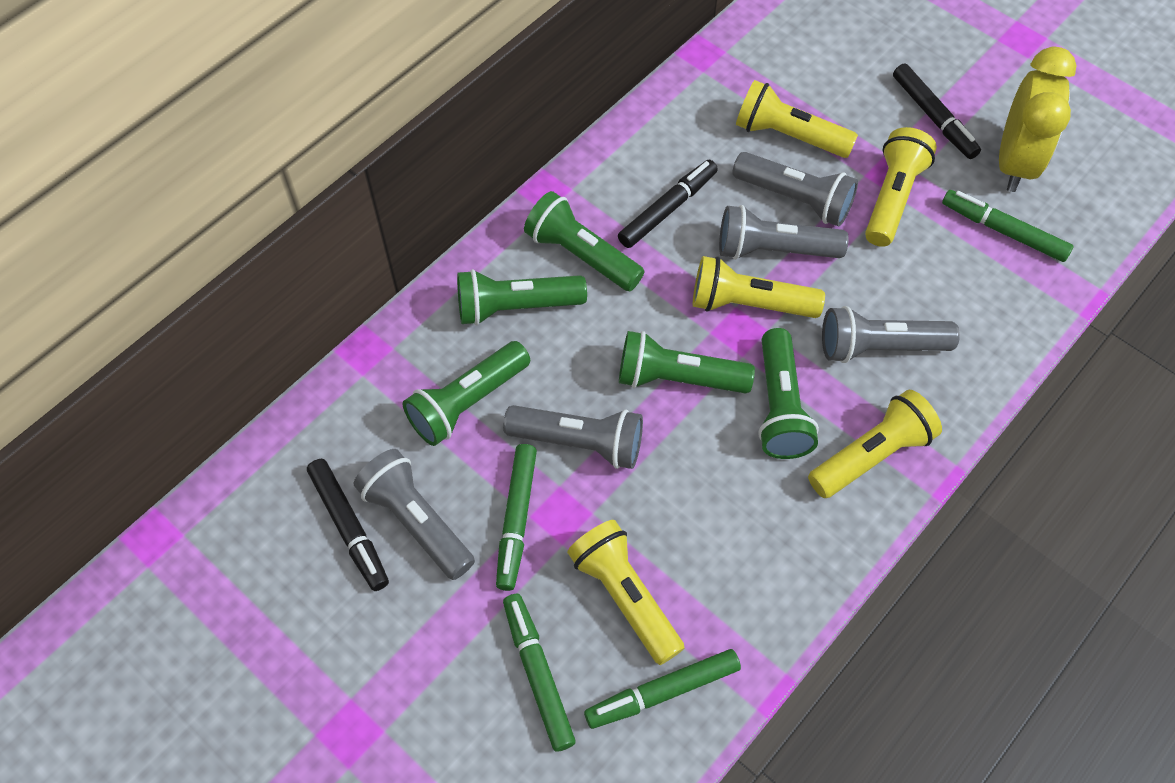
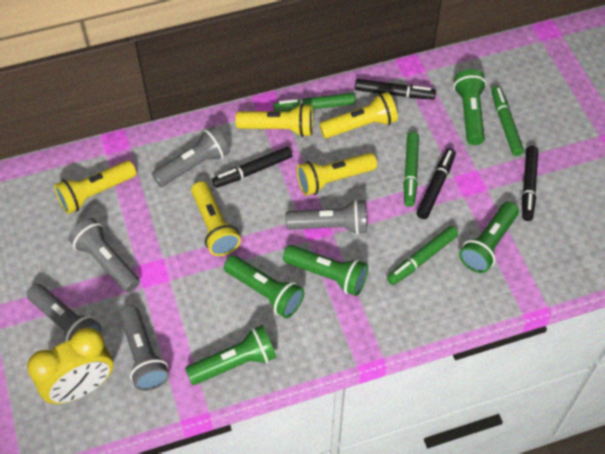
black marker: [307,459,389,591] [618,160,718,248] [893,63,981,159] = 3 -> [212,147,292,188] [355,79,436,99] [416,148,456,219] [522,146,538,221] = 4

